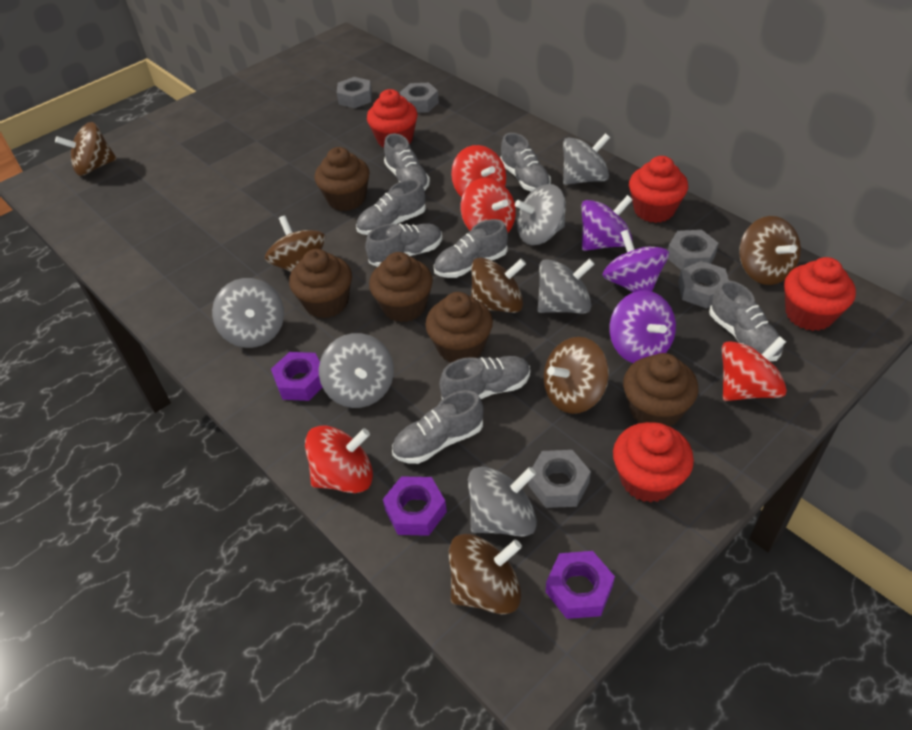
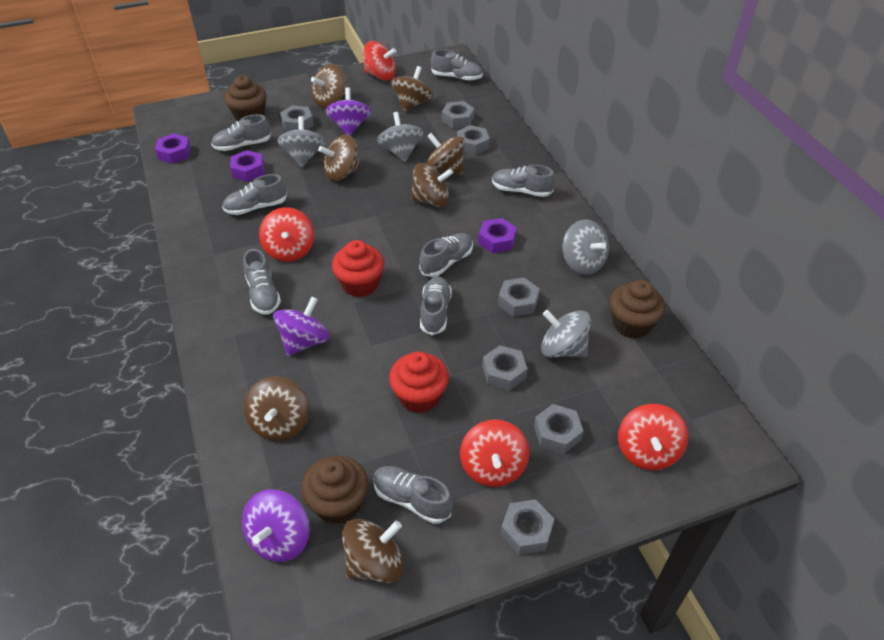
brown cupcake: [289,249,352,318] [314,147,370,211] [369,252,433,322] [425,292,493,362] [623,353,699,427] = 5 -> [224,75,267,121] [301,455,368,524] [610,280,665,339] = 3
brown spinning top: [55,122,117,176] [265,216,325,272] [449,534,522,614] [471,258,526,313] [544,337,609,414] [739,216,801,285] = 6 -> [244,376,310,441] [311,64,346,108] [318,134,361,181] [342,519,404,583] [391,66,433,112] [411,163,453,207] [427,133,465,175] = 7
grey nut: [337,77,372,108] [399,83,439,113] [528,450,591,508] [668,230,718,270] [678,261,729,309] = 5 -> [280,105,314,132] [442,101,474,129] [457,125,489,155] [482,345,528,390] [498,278,540,317] [500,499,555,555] [534,404,583,454] = 7
grey spinning top: [212,278,284,348] [319,333,394,408] [468,466,537,536] [515,184,566,245] [538,259,594,314] [563,133,610,185] = 6 -> [277,116,325,167] [377,112,423,162] [541,310,591,357] [563,220,609,275] = 4
red cupcake: [367,89,417,148] [613,422,694,503] [629,156,688,223] [784,257,856,331] = 4 -> [332,240,384,297] [389,351,449,413] = 2

